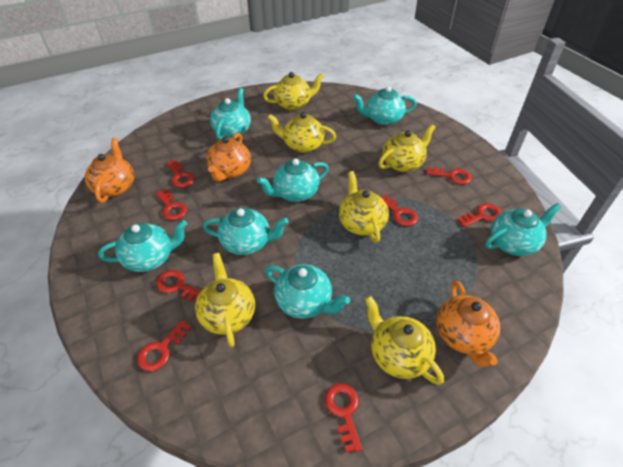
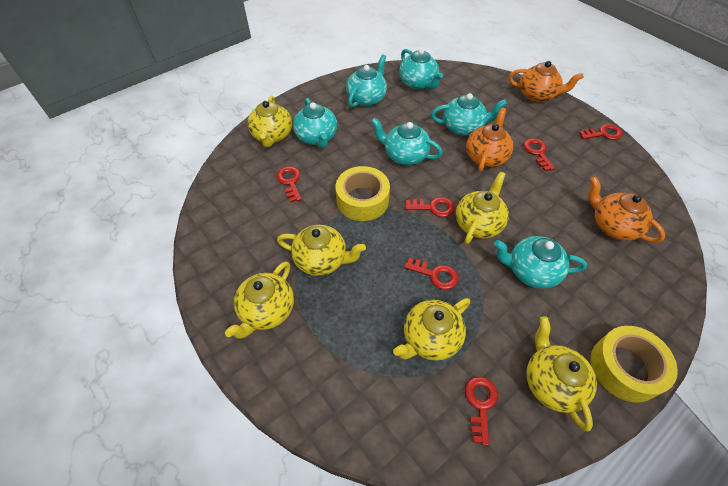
red key: [137,320,191,371] [156,189,187,220] [156,270,201,302] [166,160,195,188] [325,383,362,453] [381,194,418,226] [426,167,472,184] [458,203,502,227] = 8 -> [276,167,301,202] [404,257,458,290] [405,197,455,217] [465,377,498,446] [524,138,555,171] [579,124,623,140] = 6
turquoise teapot: [98,220,188,272] [203,208,289,255] [210,88,251,140] [257,158,329,202] [265,264,350,319] [353,86,417,125] [485,203,561,256] = 7 -> [293,98,337,148] [346,54,387,108] [371,118,443,165] [399,49,443,90] [431,93,507,136] [494,236,587,289] = 6
yellow tape: none = 0 -> [336,166,390,221] [590,326,678,403] = 2

